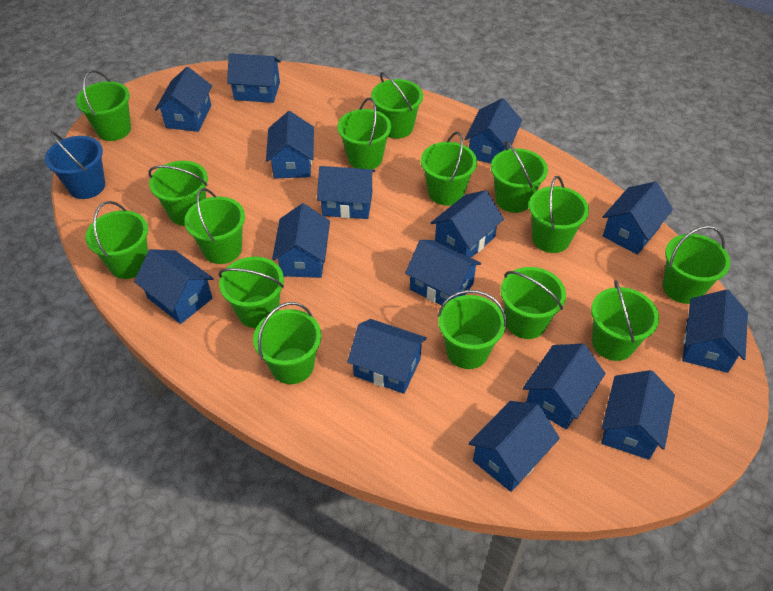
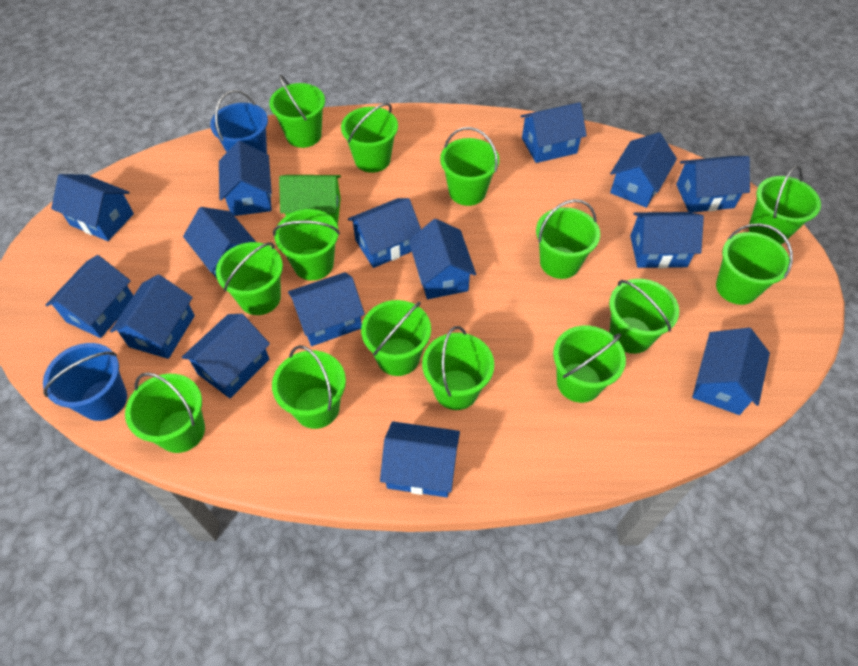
blue bucket: [45,131,105,199] = 1 -> [43,343,127,421] [210,90,268,154] = 2
green bucket: [76,70,131,141] [85,201,148,279] [148,161,208,226] [184,188,245,264] [218,257,284,328] [253,302,321,384] [337,98,391,169] [371,72,423,139] [421,132,477,206] [438,290,507,369] [491,141,548,213] [501,267,566,339] [529,176,589,253] [591,280,659,361] [663,226,730,304] = 15 -> [125,372,205,453] [216,242,283,315] [269,75,325,148] [272,345,346,429] [273,209,340,281] [341,103,398,173] [361,300,431,376] [422,326,494,410] [440,127,499,206] [536,199,600,279] [553,326,626,403] [609,279,679,354] [716,223,793,305] [749,165,821,245] = 14
green house: none = 0 -> [279,175,341,226] = 1

